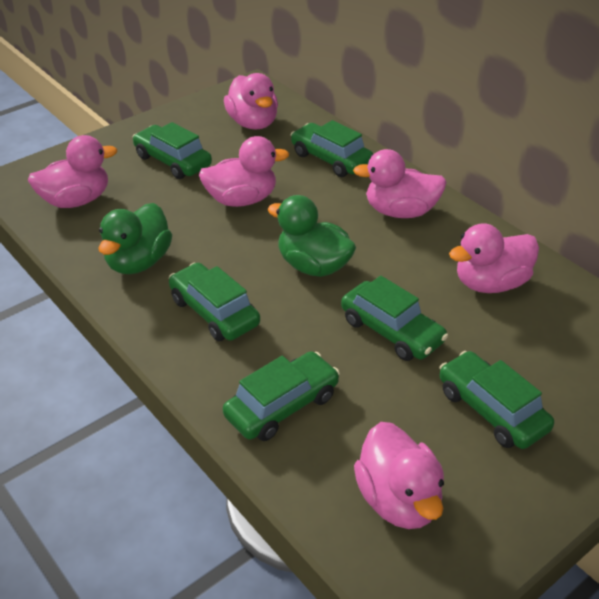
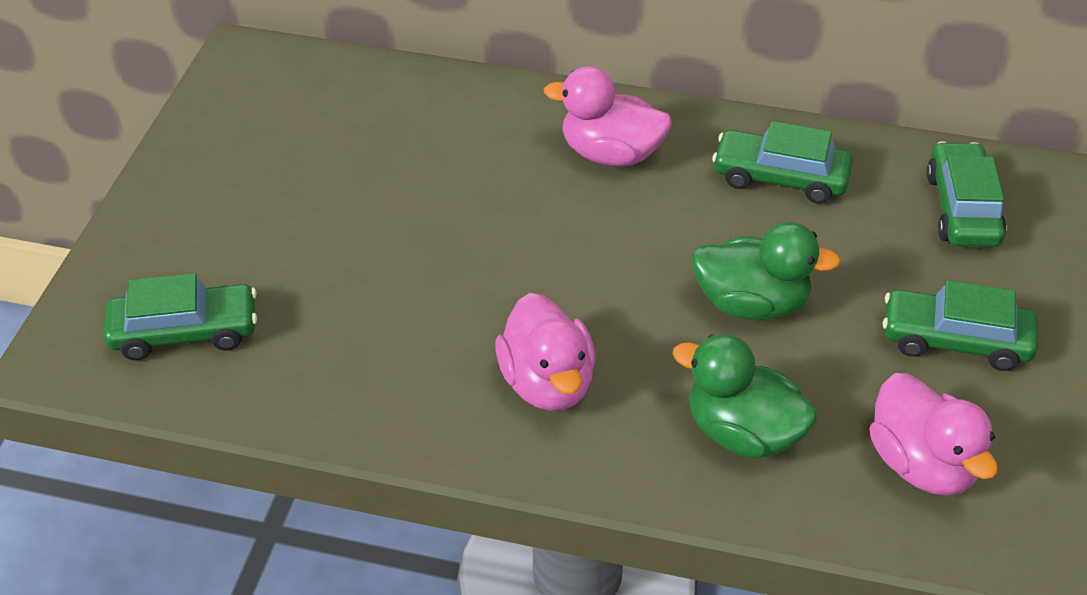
green car: [132,122,212,179] [169,263,260,341] [223,351,340,441] [291,120,373,177] [341,276,448,361] [440,351,554,449] = 6 -> [103,273,257,360] [712,121,853,204] [883,281,1038,371] [926,142,1006,247] = 4
pink duck: [28,135,117,208] [199,136,289,207] [224,73,278,129] [353,149,447,218] [354,422,444,529] [449,223,539,293] = 6 -> [495,293,596,411] [544,66,672,167] [870,373,998,496] = 3

